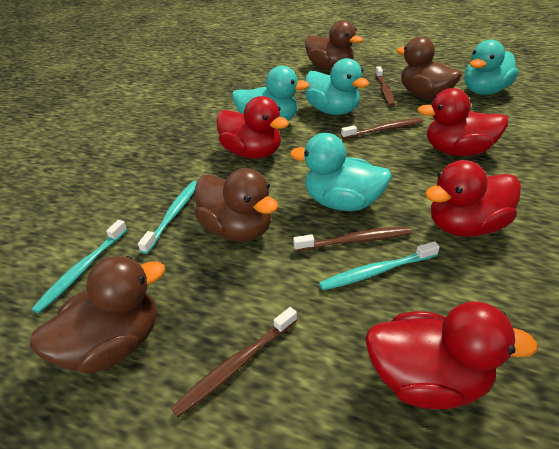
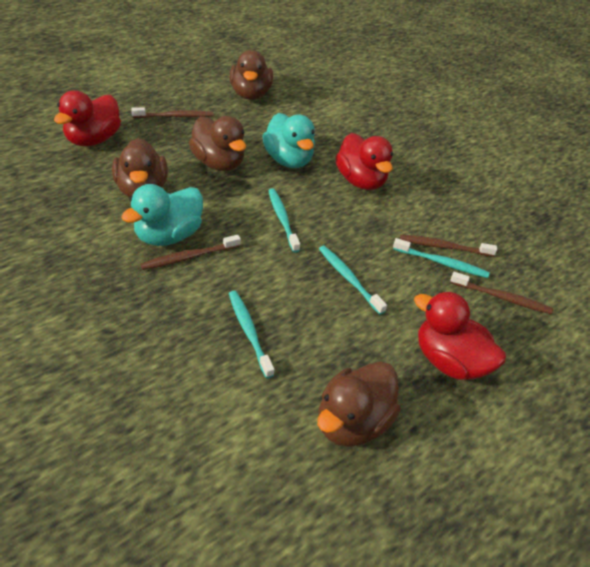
red duck: [216,96,289,159] [365,301,538,409] [417,88,508,156] [425,160,521,237] = 4 -> [54,90,121,146] [335,133,393,190] [414,291,506,380] = 3
turquoise duck: [232,66,310,121] [290,133,392,211] [305,58,369,115] [464,40,519,95] = 4 -> [121,184,203,246] [262,113,315,168] = 2
turquoise toothbrush: [32,220,127,313] [138,181,197,254] [319,241,440,290] = 3 -> [229,291,274,378] [268,188,300,252] [319,246,387,315] [393,238,490,278] = 4

